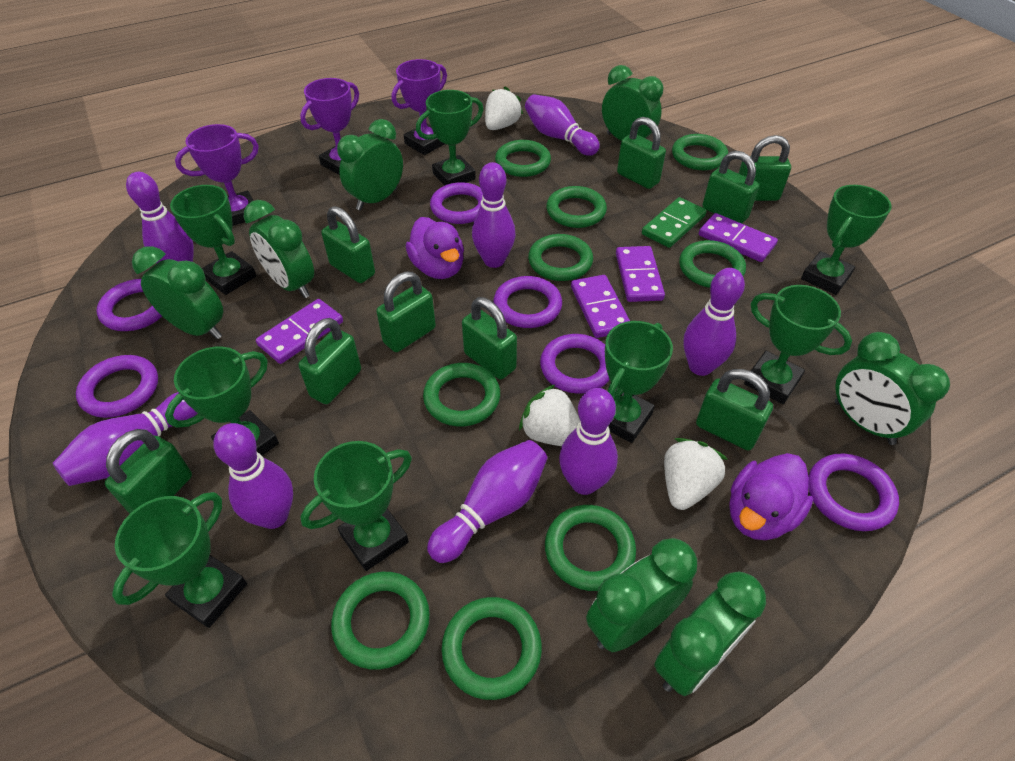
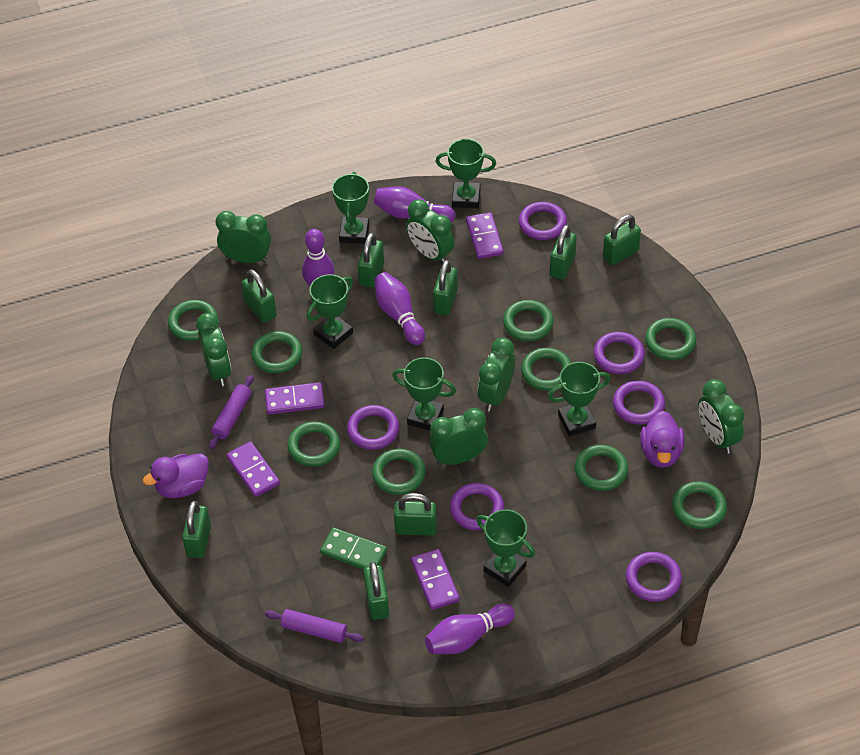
green clock: [132,246,223,339] [244,200,314,298] [337,119,403,211] [586,538,697,652] [602,65,663,141] [654,571,766,696] [835,332,950,445] = 7 -> [196,313,232,387] [215,211,271,263] [406,200,454,264] [429,408,488,465] [478,337,515,412] [698,379,744,454] = 6
green padlock: [105,429,192,513] [298,318,361,404] [321,206,375,283] [376,271,436,352] [462,297,517,379] [617,117,666,189] [696,369,773,450] [702,151,759,224] [738,135,791,201] = 9 -> [182,501,211,558] [241,269,277,323] [358,232,384,288] [363,562,389,620] [394,493,437,536] [433,260,458,315] [550,225,577,280] [603,215,641,265] = 8
green trophy: [112,492,247,628] [165,346,279,456] [170,185,256,295] [300,441,412,571] [416,90,484,186] [605,321,673,443] [744,285,852,404] [801,185,891,295] = 8 -> [306,274,353,349] [332,172,369,244] [392,357,456,431] [436,139,496,209] [476,509,535,587] [548,362,610,437] = 6
purple bowling pin: [53,392,197,486] [126,172,194,263] [213,423,293,529] [427,440,548,563] [472,162,516,268] [525,94,600,156] [559,388,618,495] [683,268,745,376] = 8 -> [302,229,335,287] [374,186,455,222] [374,272,425,345] [425,604,515,654] = 4
purple rolling pin: none = 0 -> [209,375,254,449] [265,609,364,643] = 2
purple trophy: [175,124,259,226] [300,78,359,175] [392,59,447,155] = 3 -> none = 0
white strawberry: [485,87,523,130] [519,384,580,446] [664,438,728,510] = 3 -> none = 0

